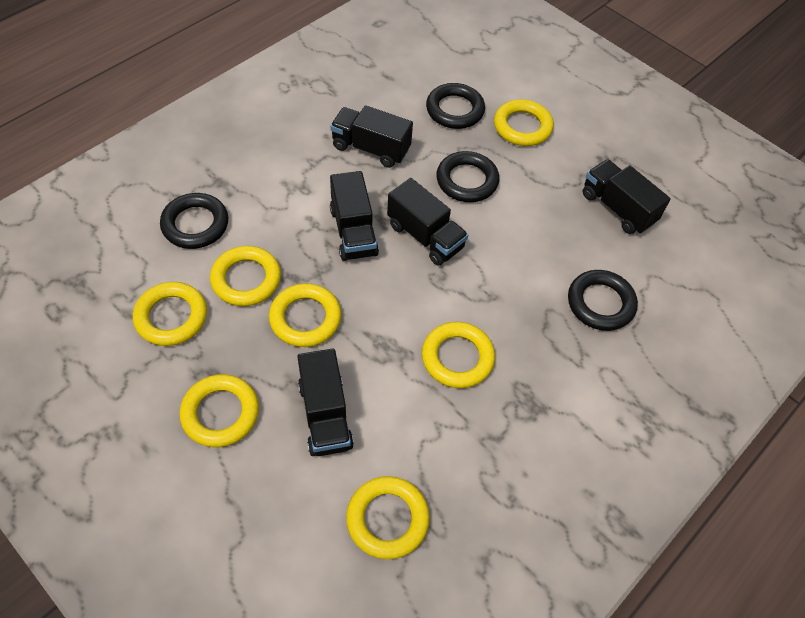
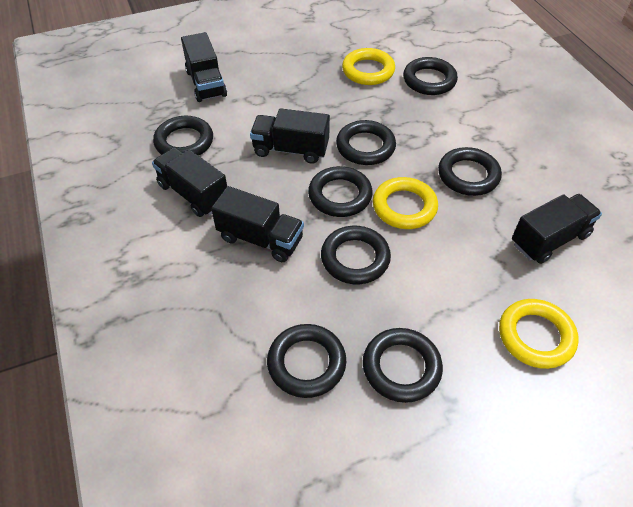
black ring: [160,193,228,249] [426,83,485,129] [436,151,499,202] [568,270,638,331] = 4 -> [153,116,213,156] [267,324,346,398] [308,166,373,217] [321,226,391,284] [336,120,396,165] [363,328,443,403] [403,57,458,95] [438,147,502,196] = 8
yellow ring: [133,282,207,346] [180,374,259,447] [210,246,281,306] [269,283,341,347] [346,476,430,559] [422,322,495,388] [494,99,554,146] = 7 -> [342,48,395,85] [373,177,438,229] [499,299,579,369] = 3

